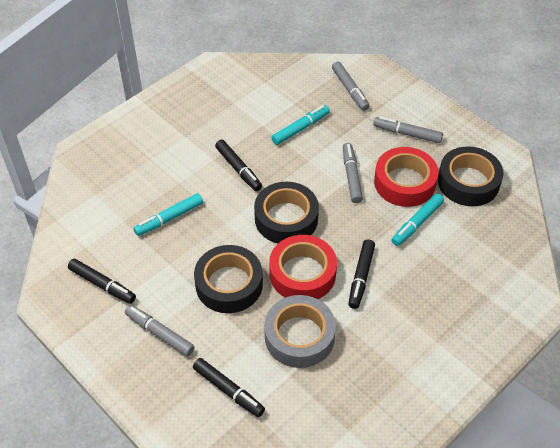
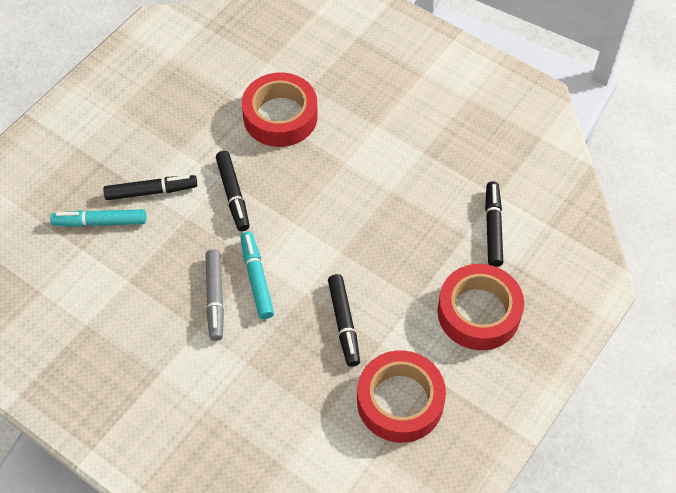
black tape: [194,245,263,313] [254,182,319,243] [438,146,504,206] = 3 -> none = 0
grey marker: [125,305,195,356] [332,62,370,111] [343,143,363,203] [373,116,443,143] = 4 -> [205,250,224,341] = 1
grey tape: [264,295,336,368] = 1 -> none = 0
red tape: [269,235,337,299] [374,147,439,207] = 2 -> [242,73,318,147] [357,350,446,443] [438,264,524,350] = 3
turquoise marker: [134,193,203,236] [271,105,330,145] [392,194,444,246] = 3 -> [50,209,146,227] [240,232,274,319] = 2

